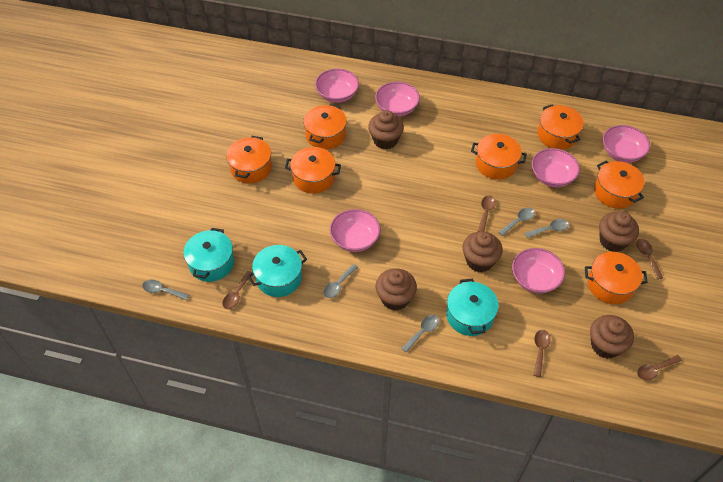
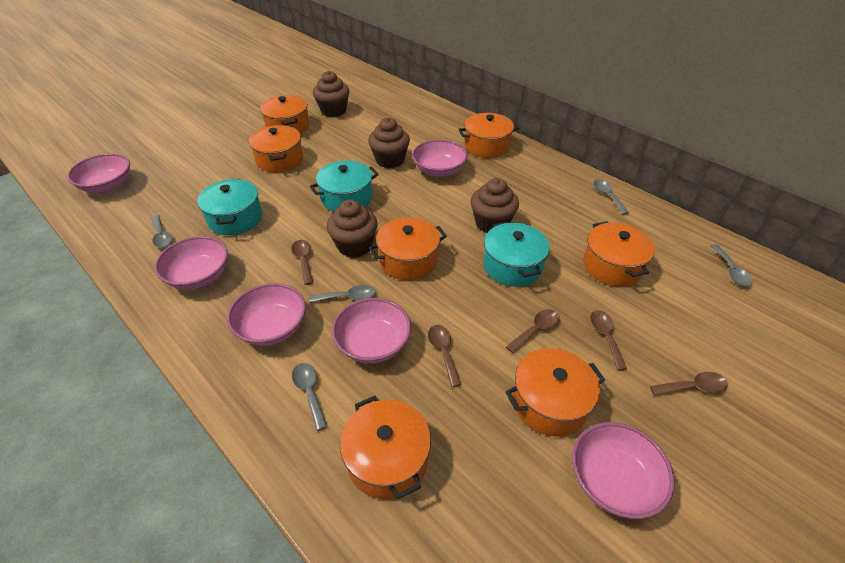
brown cupcake: [368,110,404,149] [376,268,417,311] [463,231,503,272] [590,315,634,359] [599,212,639,252] = 5 -> [313,71,349,117] [326,200,378,258] [368,118,410,168] [470,178,519,233] = 4

